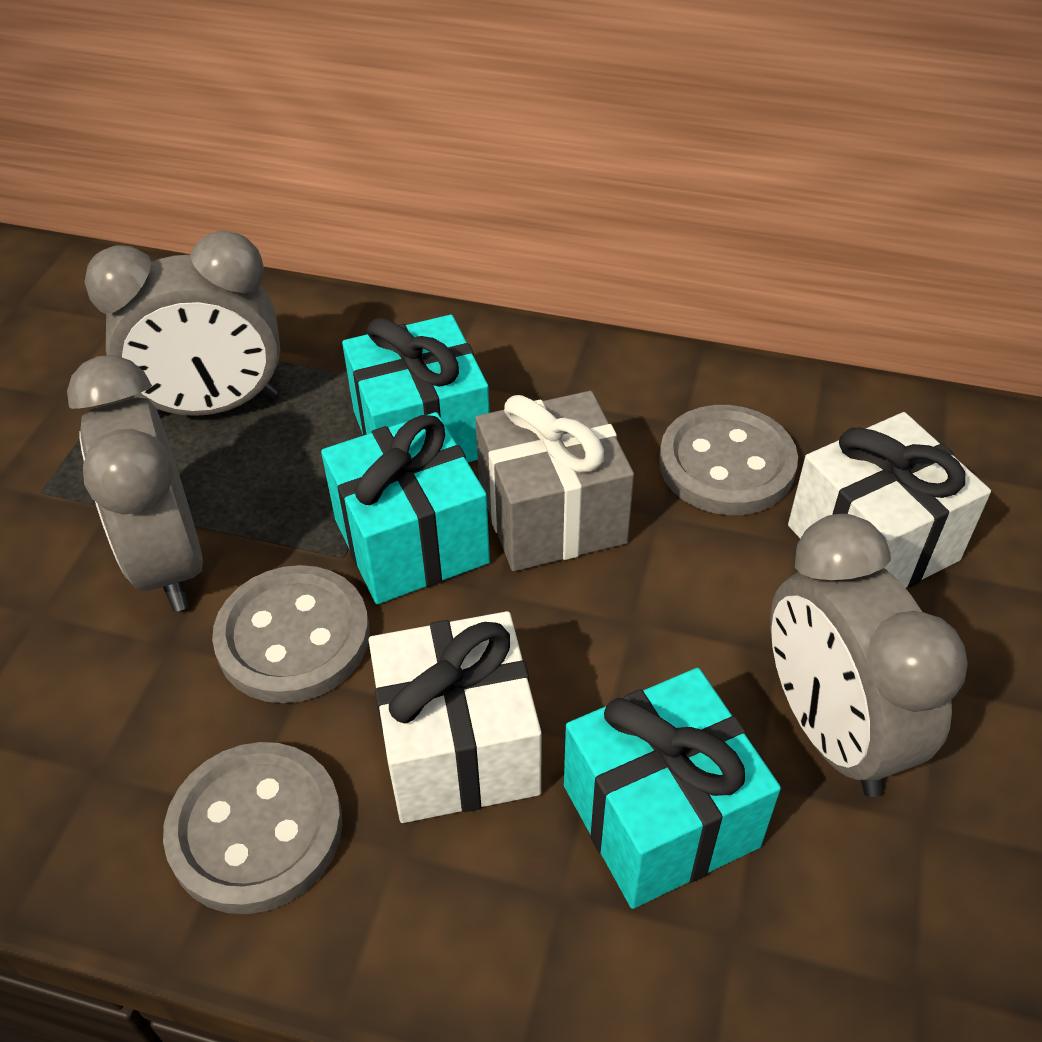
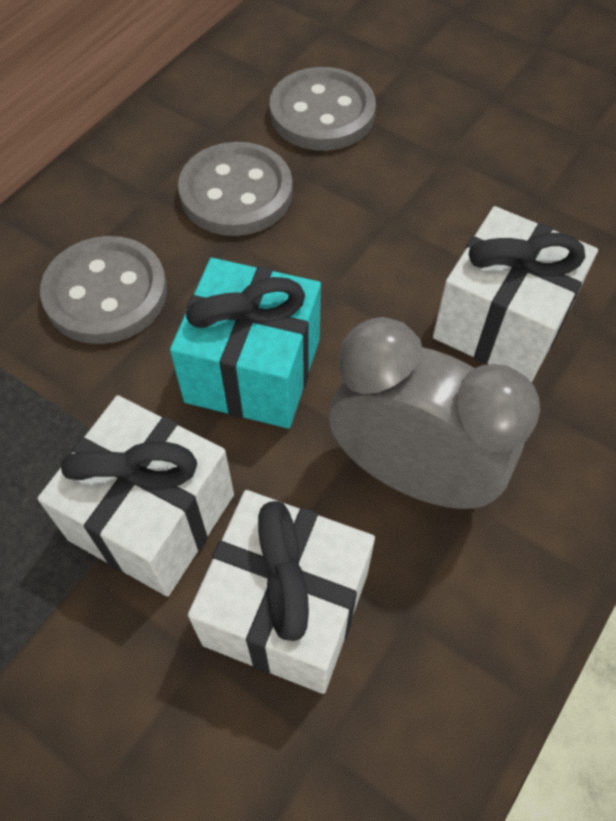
grey clock: [67,355,203,612] [85,231,280,416] [770,514,968,797] = 3 -> [329,317,540,509] = 1
grey gift: [475,391,634,571] = 1 -> none = 0
turquoise gift: [321,412,490,604] [342,315,490,462] [564,668,781,909] = 3 -> [170,258,321,428] = 1
white gift: [369,611,541,823] [788,412,991,588] = 2 -> [37,395,234,596] [188,490,375,694] [433,206,598,382] = 3

